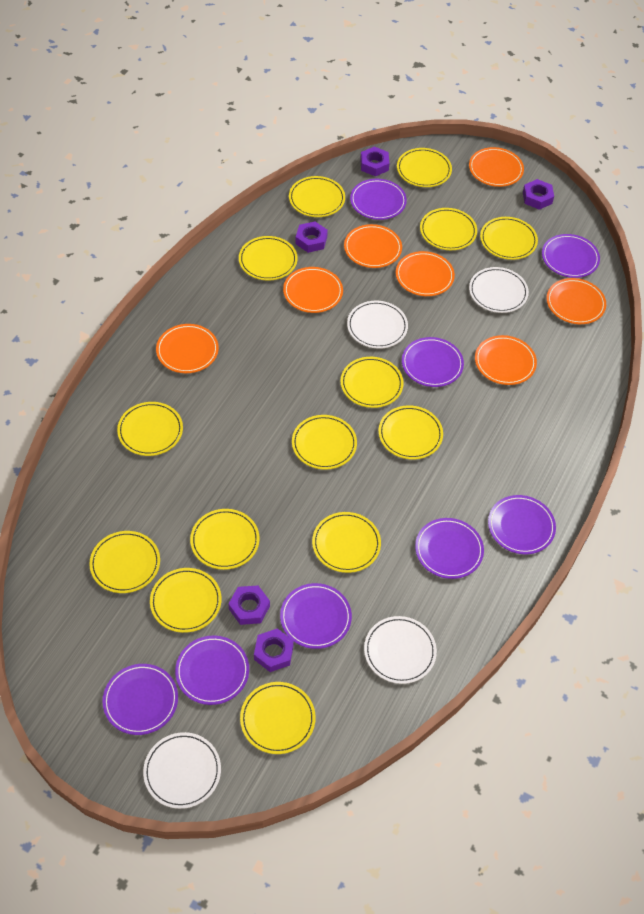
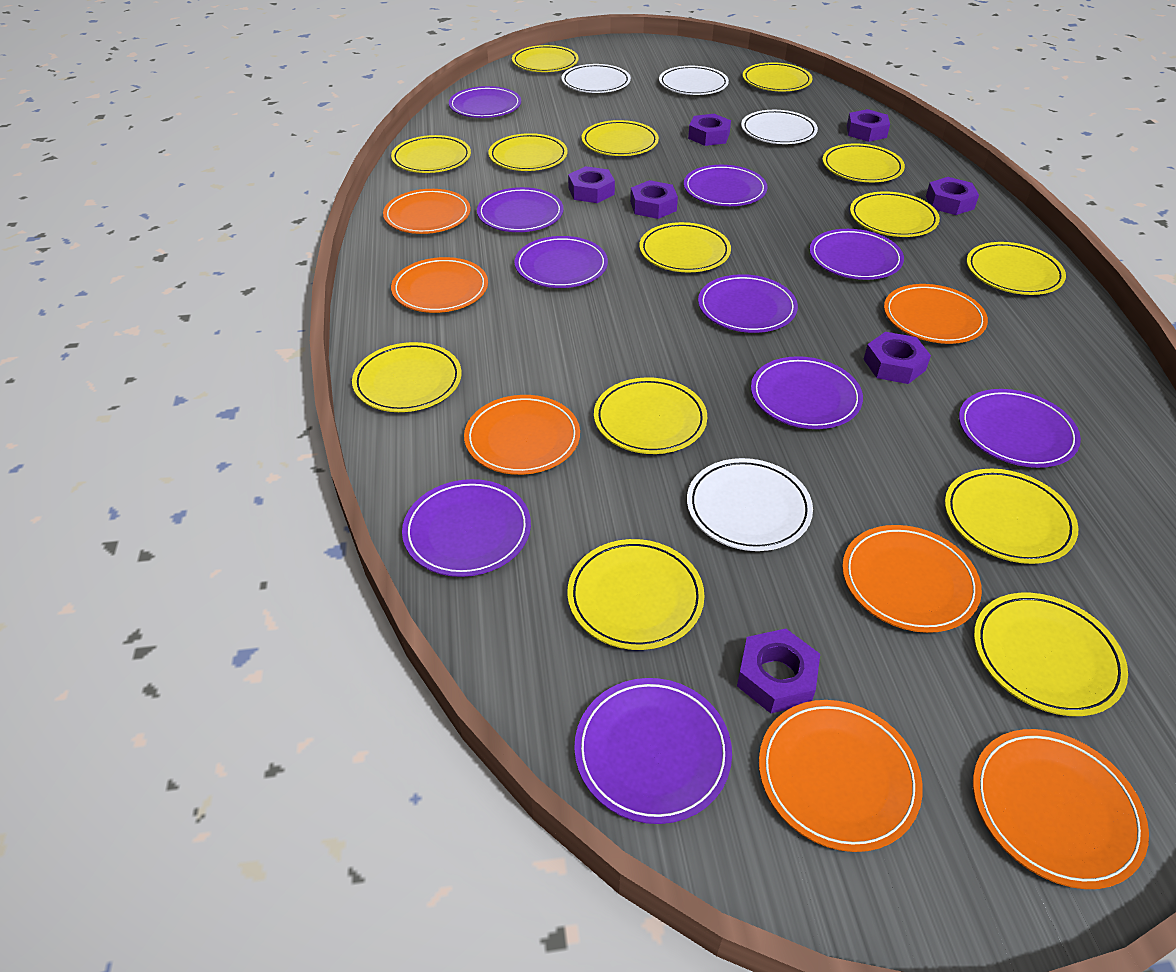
purple nut: [229,585,270,625] [254,628,294,672] [295,221,328,253] [360,147,390,176] [523,179,554,210] = 5 -> [568,166,615,203] [630,180,678,219] [688,114,731,146] [737,629,820,713] [847,109,890,142] [863,332,931,384] [926,177,979,215] = 7
purple plate: [102,664,178,735] [175,636,249,705] [280,583,352,649] [350,179,407,220] [402,337,464,387] [415,518,484,579] [488,495,556,554] [542,234,600,278] = 8 -> [402,479,531,577] [449,86,521,118] [477,187,564,232] [514,236,608,288] [574,678,732,824] [684,165,768,206] [698,274,798,333] [751,356,863,429] [810,229,904,280] [959,389,1081,468] = 10

